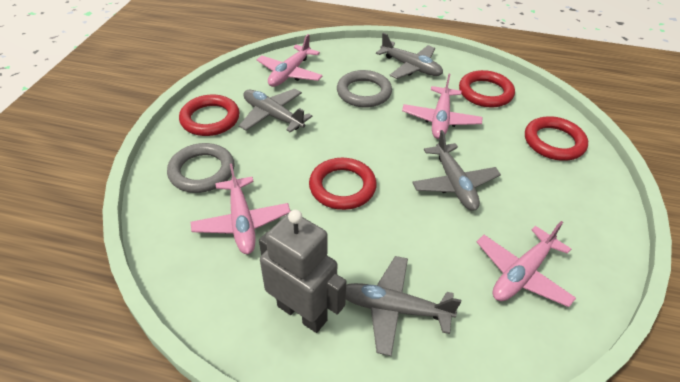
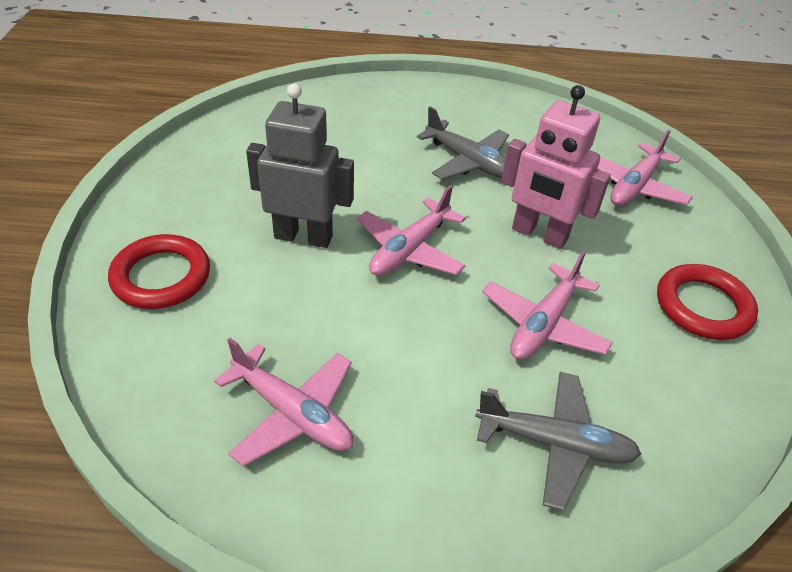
grey plane: [239,89,312,133] [346,256,461,356] [376,33,443,79] [412,130,501,211] = 4 -> [417,107,509,180] [475,372,641,511] = 2
grey ring: [167,143,235,193] [337,70,392,107] = 2 -> none = 0
pink robot: none = 0 -> [501,85,611,249] = 1
red ring: [179,95,240,136] [309,158,377,210] [459,70,515,108] [525,116,588,161] = 4 -> [108,234,210,309] [657,264,758,340] = 2

